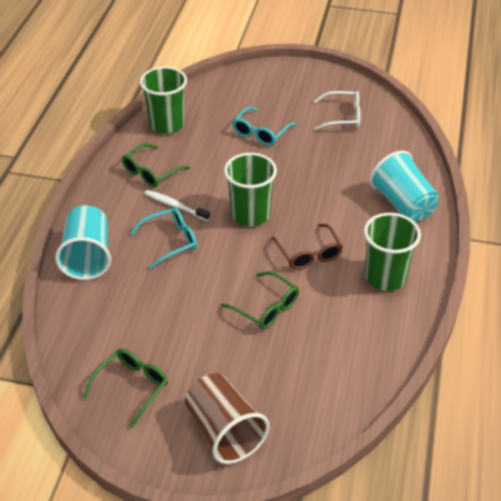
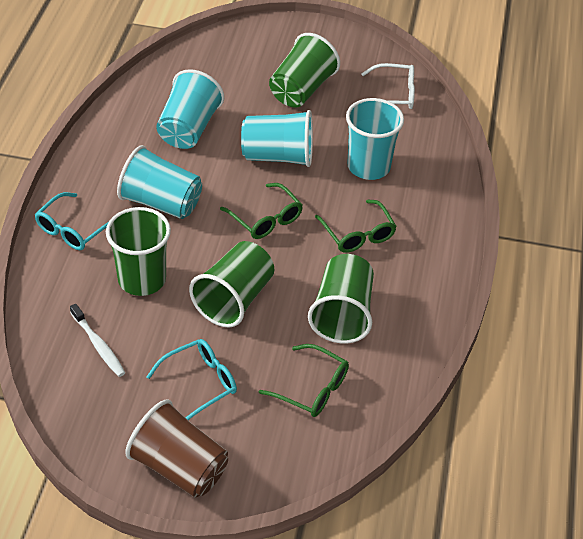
brown glasses: [272,224,343,270] = 1 -> none = 0
green cup: [140,66,187,134] [224,153,277,226] [364,213,421,291] = 3 -> [106,207,171,296] [189,241,274,328] [269,33,340,107] [308,254,374,343] = 4
turquoise cup: [55,205,111,280] [369,150,439,222] = 2 -> [117,145,202,219] [156,69,224,149] [241,110,313,167] [346,98,404,180] = 4

